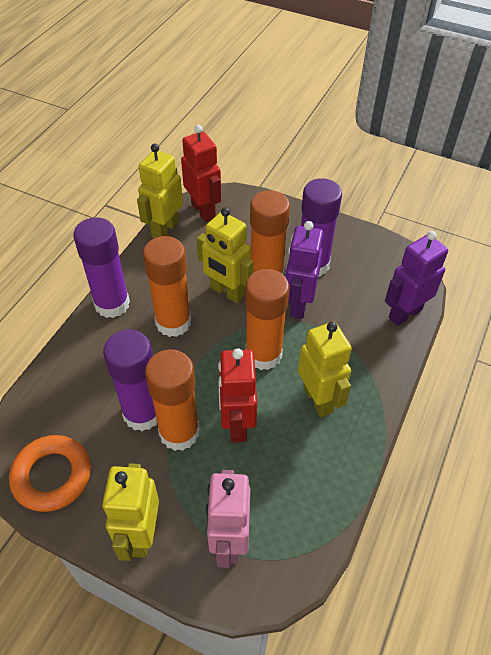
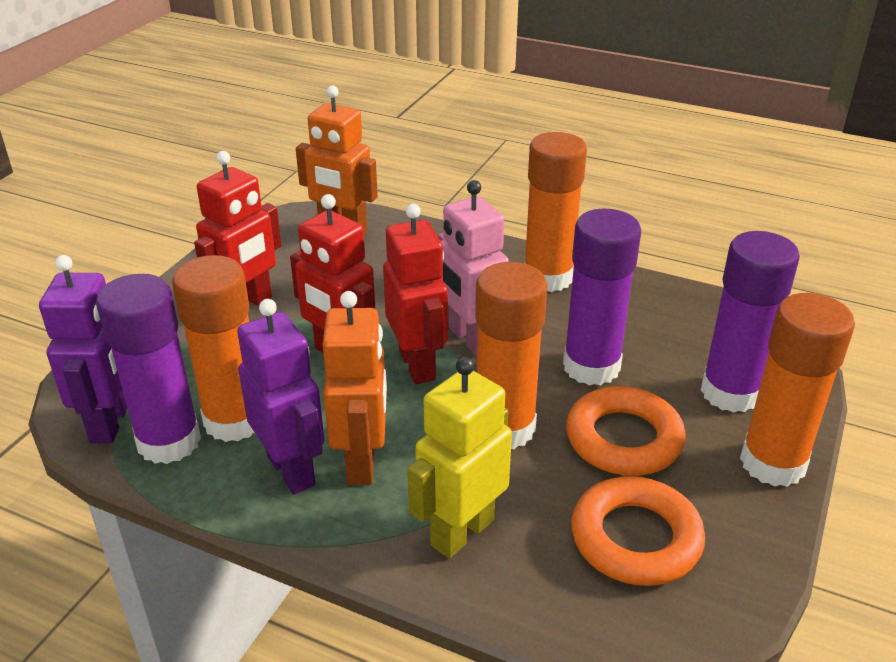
orange ring: [9,435,91,512] = 1 -> [566,386,686,476] [571,476,705,586] = 2
orange robot: none = 0 -> [296,86,378,234] [323,291,387,485] = 2
red robot: [181,125,221,222] [218,348,257,442] = 2 -> [194,151,282,306] [290,194,375,353] [383,204,448,384] = 3
yellow robot: [102,463,159,561] [137,143,183,238] [197,207,253,303] [298,322,352,417] = 4 -> [408,357,512,558] = 1

